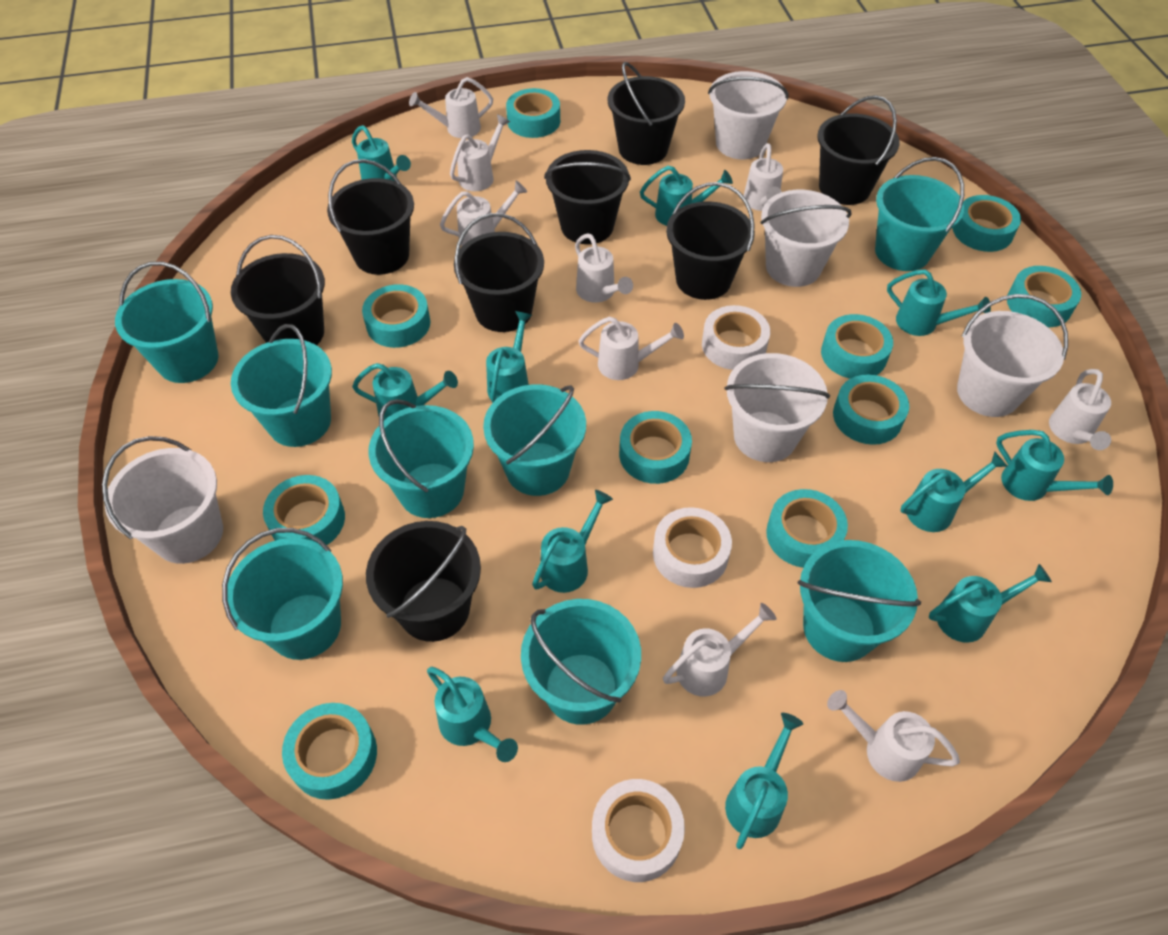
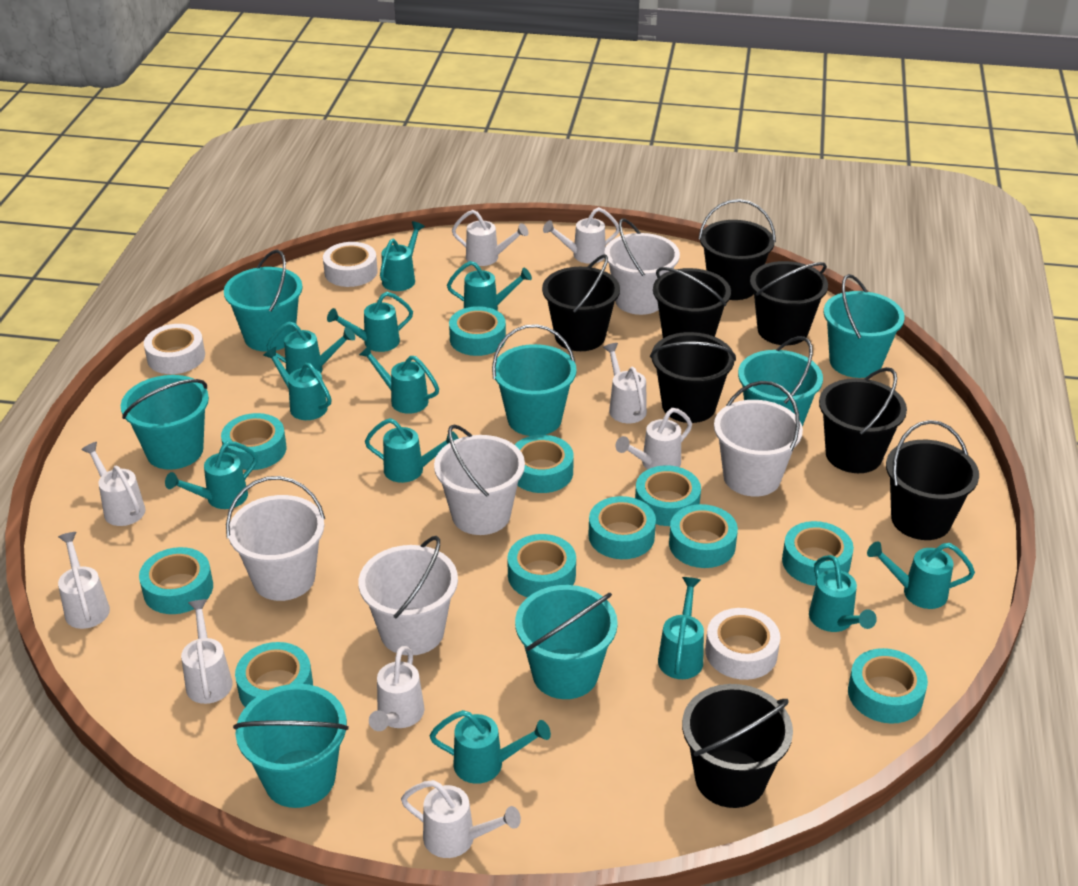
turquoise bucket: [115,262,218,383] [222,528,343,660] [231,324,332,447] [368,399,474,518] [483,384,586,496] [521,599,641,725] [798,540,921,662] [875,157,964,271] = 8 -> [121,375,209,470] [224,250,303,352] [233,684,349,808] [492,324,576,436] [515,585,618,699] [738,336,823,427] [824,274,905,378] = 7
turquoise tape: [263,475,345,545] [282,703,377,800] [362,284,430,348] [506,88,560,138] [619,411,692,484] [766,489,848,568] [821,314,893,379] [833,375,909,445] [953,195,1021,252] [1007,266,1081,327] = 10 -> [139,547,213,614] [221,413,286,470] [235,642,313,707] [449,306,506,356] [507,534,576,598] [515,435,574,493] [589,496,656,559] [635,465,701,526] [669,504,738,568] [782,521,854,586] [848,648,928,724] = 11
turquoise watering can: [352,125,411,181] [352,363,458,420] [427,667,518,762] [486,311,532,403] [532,490,613,593] [640,166,733,226] [725,713,803,849] [887,269,991,336] [901,451,1008,532] [929,564,1052,643] [996,430,1113,501] = 11 -> [165,441,258,509] [263,347,332,420] [266,321,355,375] [327,292,413,352] [359,345,439,414] [365,418,459,483] [380,221,425,291] [430,710,551,784] [447,261,532,310] [658,577,704,679] [809,555,877,632] [867,541,975,609] = 12

